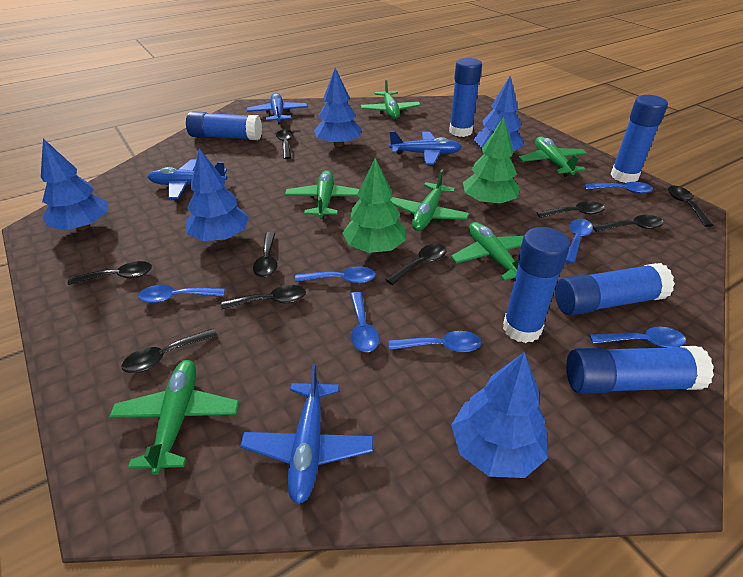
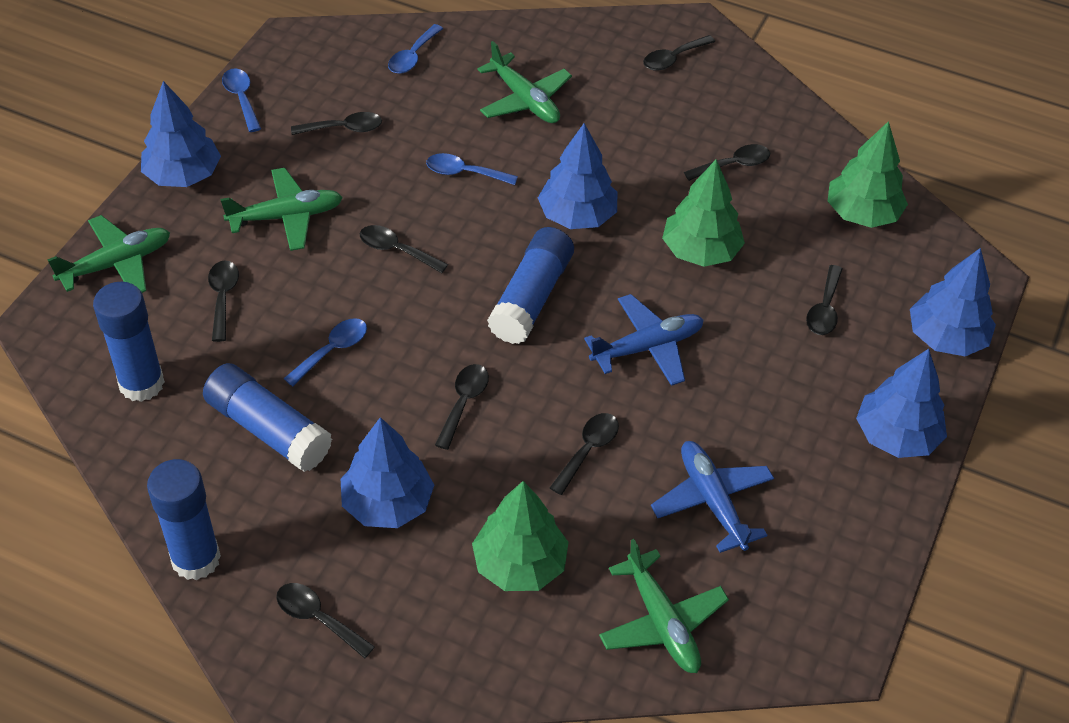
blue glue stick: [186,111,262,140] [449,58,482,137] [503,227,570,343] [555,263,675,315] [566,346,714,394] [610,95,668,183] = 6 -> [93,282,165,402] [147,459,221,580] [203,363,332,472] [487,227,574,344] = 4
blue plane: [148,159,227,199] [240,364,373,504] [247,93,308,124] [389,131,462,165] = 4 -> [584,294,704,386] [651,441,774,553] = 2
blue spoon: [138,285,225,303] [295,266,376,284] [350,292,379,352] [389,331,481,352] [565,219,593,264] [584,182,653,194] [589,327,686,348] = 7 -> [222,68,261,132] [283,318,367,386] [388,24,443,74] [426,153,518,185] = 4
green plane: [109,360,239,475] [285,170,359,219] [361,79,421,119] [390,169,470,231] [451,222,524,281] [519,137,587,177] = 6 -> [47,215,170,293] [220,168,343,251] [477,41,572,123] [599,539,729,673] = 4
green tree: [342,158,406,253] [463,117,520,205] = 2 -> [472,481,569,591] [662,159,745,267] [828,121,908,228] = 3

